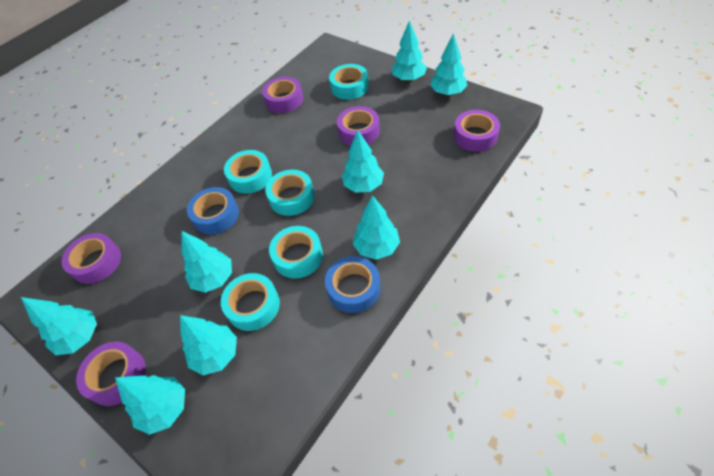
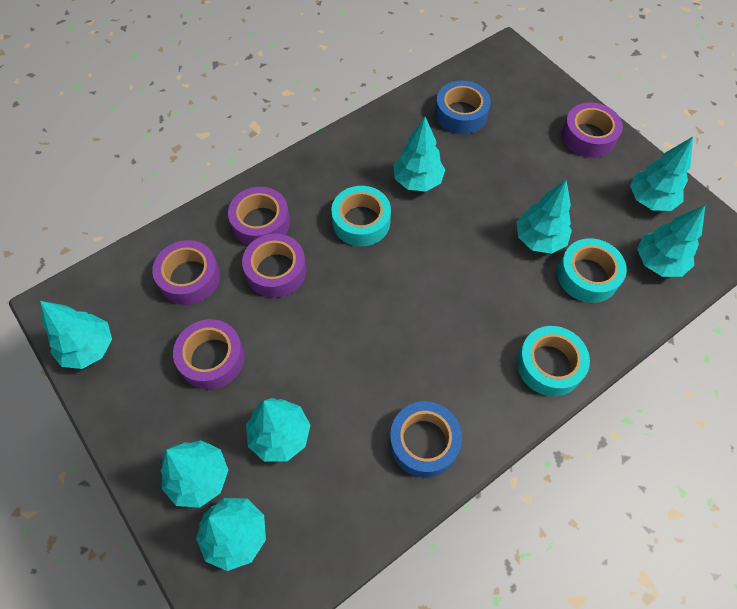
turquoise tape: [221,273,280,331] [224,150,272,194] [265,170,315,216] [269,226,323,279] [329,64,369,100] = 5 -> [331,186,391,246] [517,326,590,396] [557,238,627,303] = 3

